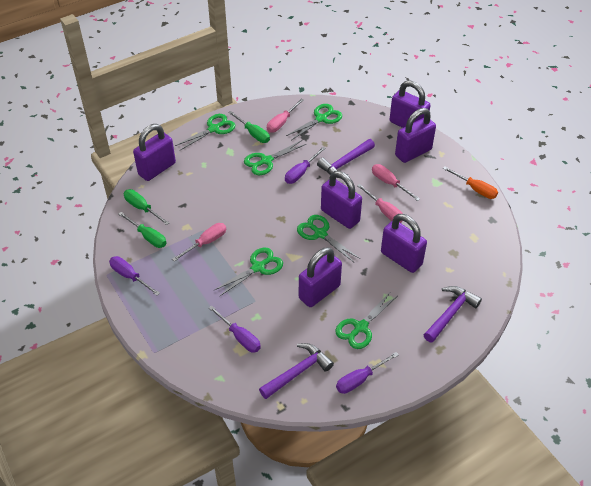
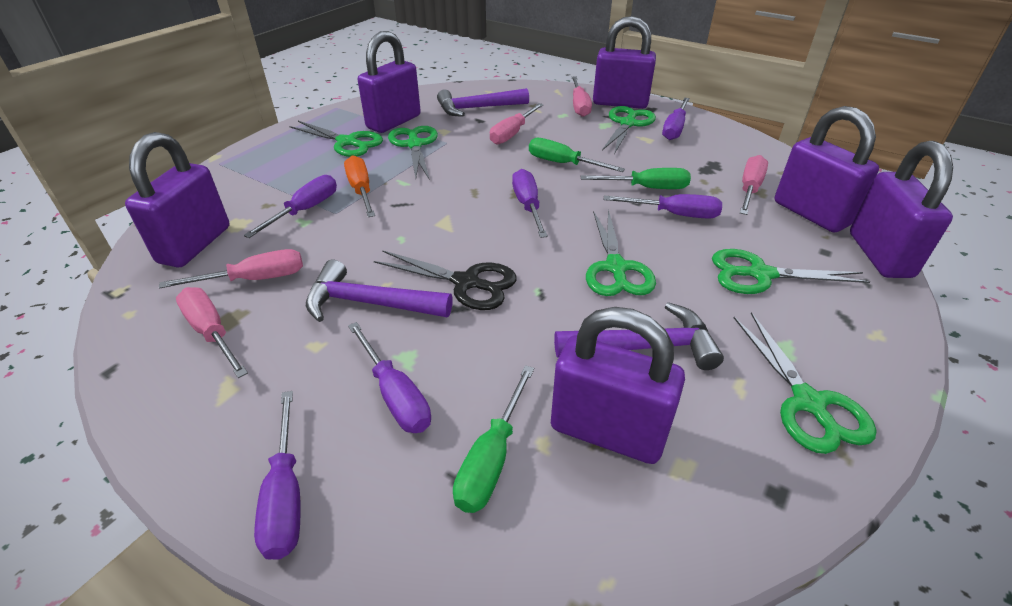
black scissors: none = 0 -> [374,250,517,310] = 1
pink screwdriver: [172,223,226,262] [267,98,304,133] [357,184,403,223] [372,164,420,201] = 4 -> [159,249,303,288] [176,287,248,378] [490,103,544,145] [572,77,592,117] [740,155,768,215] = 5
purple screwdriver: [109,256,160,296] [209,306,261,353] [285,147,326,184] [336,352,399,394] = 4 -> [244,175,337,238] [254,391,301,560] [348,322,431,433] [512,169,548,238] [604,194,722,219] [662,97,690,140] = 6

